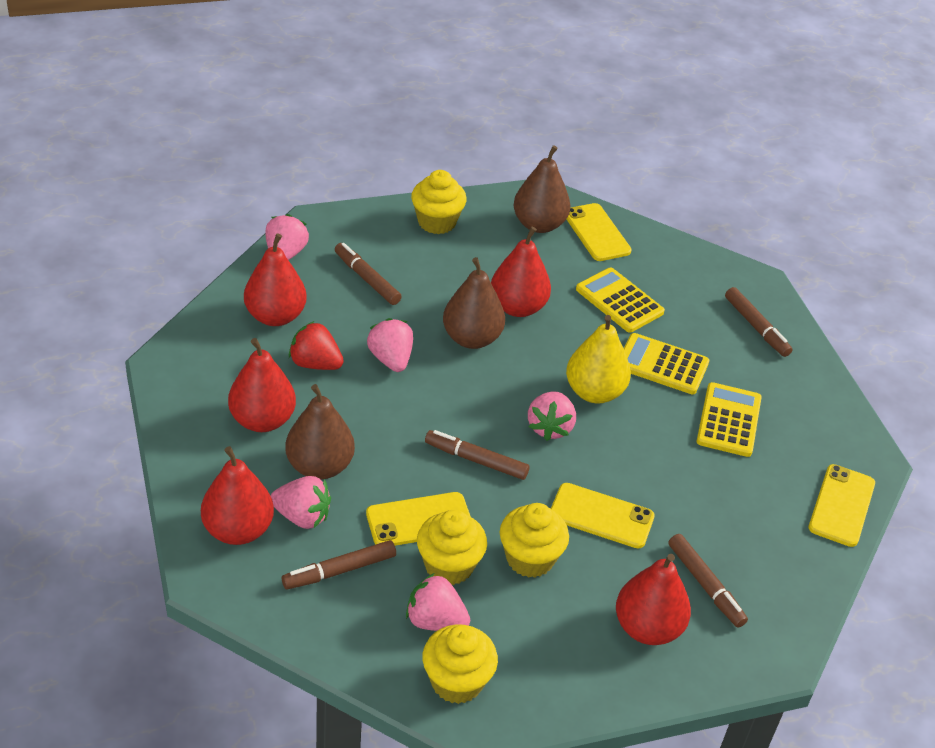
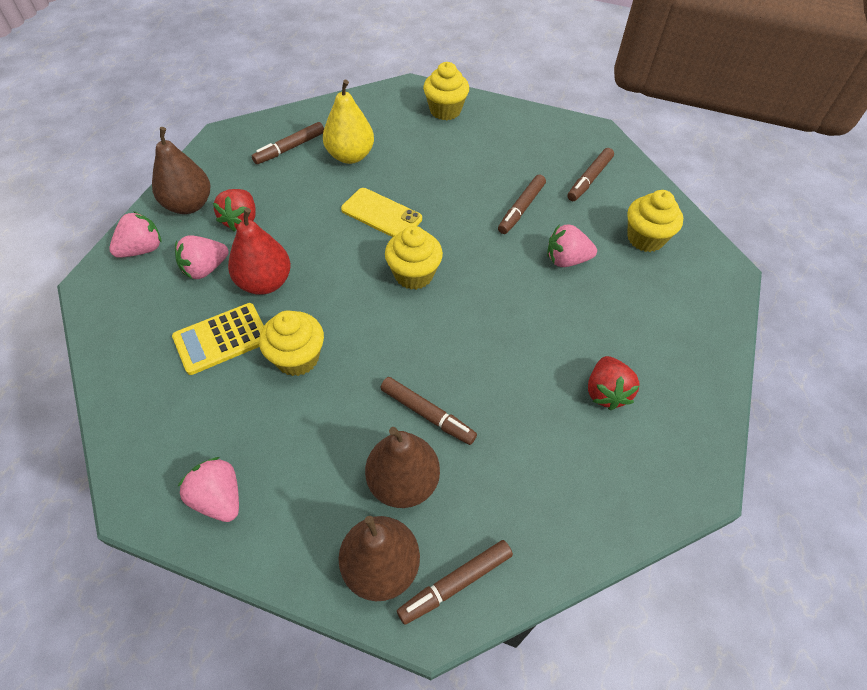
pink strawberry: [265,214,309,260] [271,476,331,529] [367,318,413,372] [406,573,470,631] [528,391,576,441] = 5 -> [109,211,162,258] [175,235,228,279] [178,457,239,522] [547,224,597,267] = 4
red pear: [201,446,274,545] [228,338,296,432] [244,233,307,326] [491,227,551,317] [616,554,691,645] = 5 -> [228,208,291,295] = 1
red strawberry: [289,321,344,370] = 1 -> [213,189,256,232] [588,356,640,410] = 2
yellow calculator: [576,267,665,333] [624,333,709,394] [697,382,762,457] = 3 -> [172,303,264,375] = 1
yellow phone: [366,492,471,546] [551,483,655,548] [566,203,632,261] [808,464,875,547] = 4 -> [341,188,422,237] = 1

